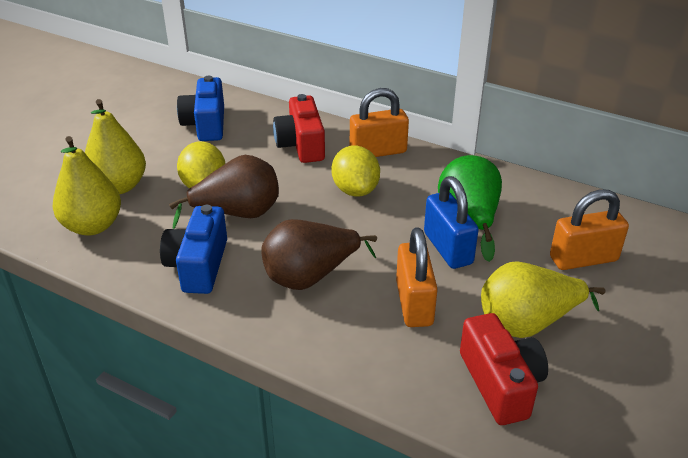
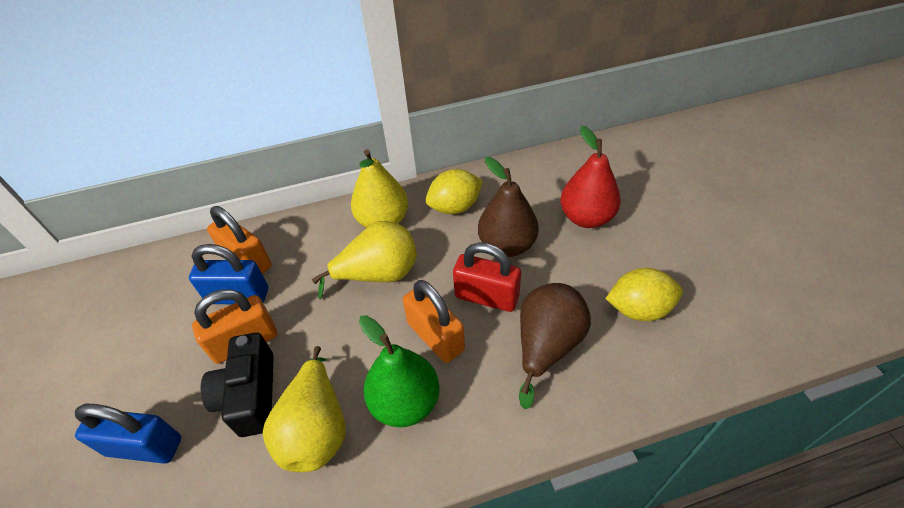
black camera: none = 0 -> [201,332,274,437] = 1
blue camera: [160,205,227,294] [177,76,224,141] = 2 -> none = 0
blue padlock: [424,176,479,269] = 1 -> [75,404,181,464] [189,244,268,304] = 2
red camera: [273,94,325,163] [460,313,548,425] = 2 -> none = 0
red padlock: none = 0 -> [453,242,521,312] = 1
red pear: none = 0 -> [560,126,621,228] = 1

